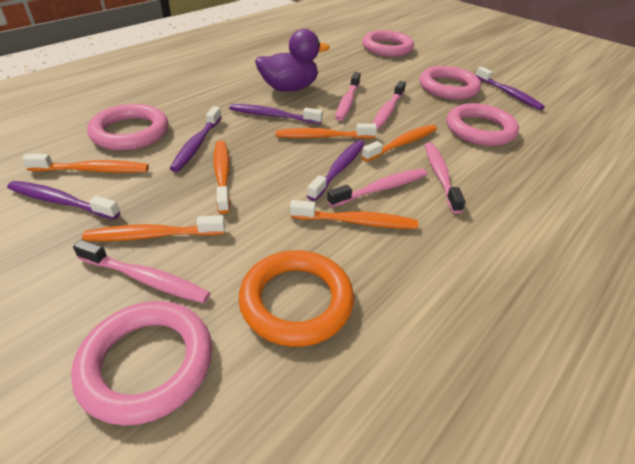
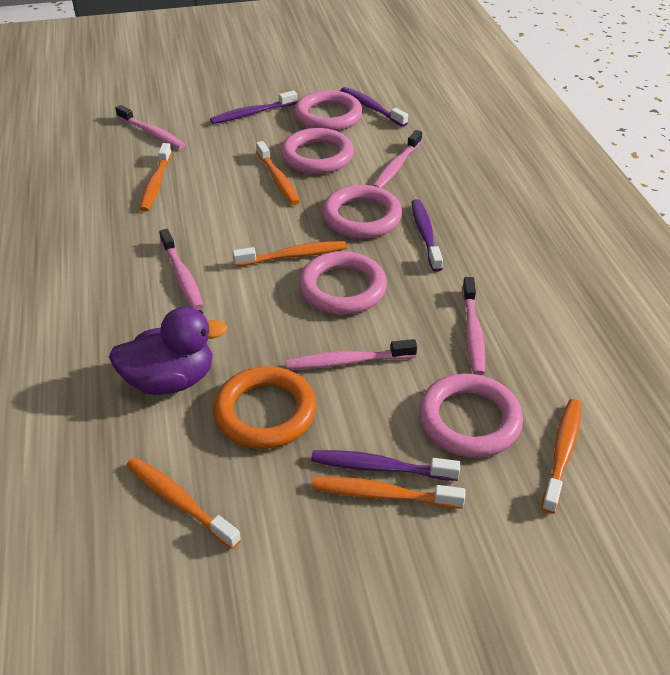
purple toothbrush: [7,181,120,219] [170,106,222,172] [229,104,323,124] [307,140,365,201] [476,67,545,110] = 5 -> [210,90,297,124] [311,450,461,481] [341,87,408,127] [411,199,443,272] = 4

